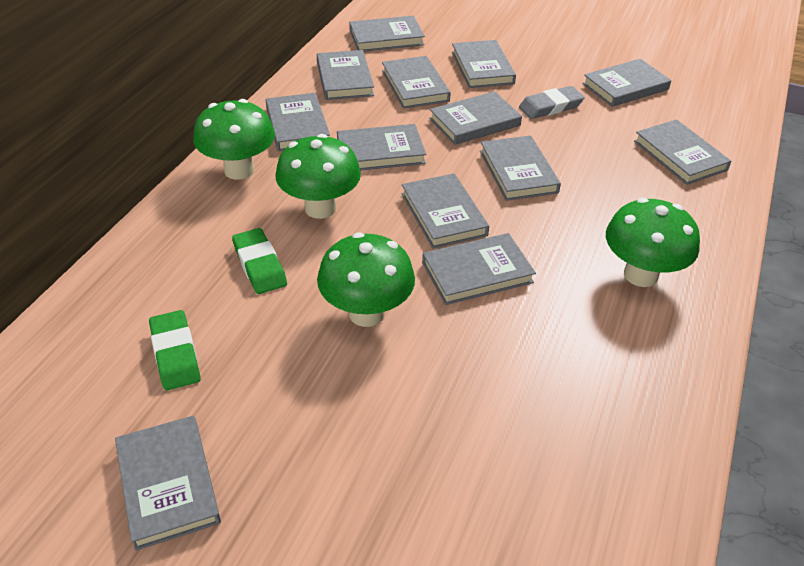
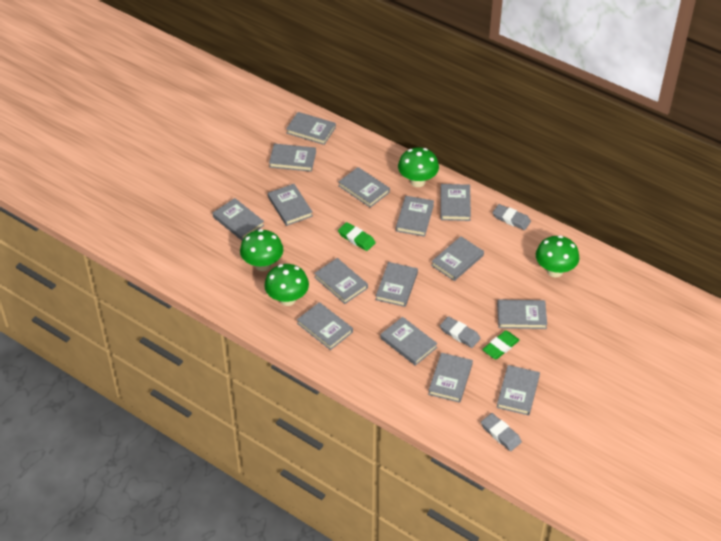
grey book: [115,416,221,551] [266,93,330,151] [317,50,374,100] [337,124,426,170] [349,16,425,51] [382,56,451,109] [402,173,489,249] [422,233,536,305] [429,91,522,145] [452,40,516,88] [480,135,561,201] [582,59,671,107] [634,119,731,185] = 13 -> [213,198,264,240] [268,184,313,226] [269,144,316,172] [286,112,336,145] [297,302,353,350] [314,258,368,304] [338,167,390,208] [376,262,418,307] [380,317,438,366] [396,196,434,237] [428,353,473,403] [431,236,484,281] [441,184,471,221] [497,299,547,329] [497,365,540,416] = 15
grey eraser: [519,86,585,119] = 1 -> [440,316,480,348] [481,413,522,451] [493,204,531,230] = 3

